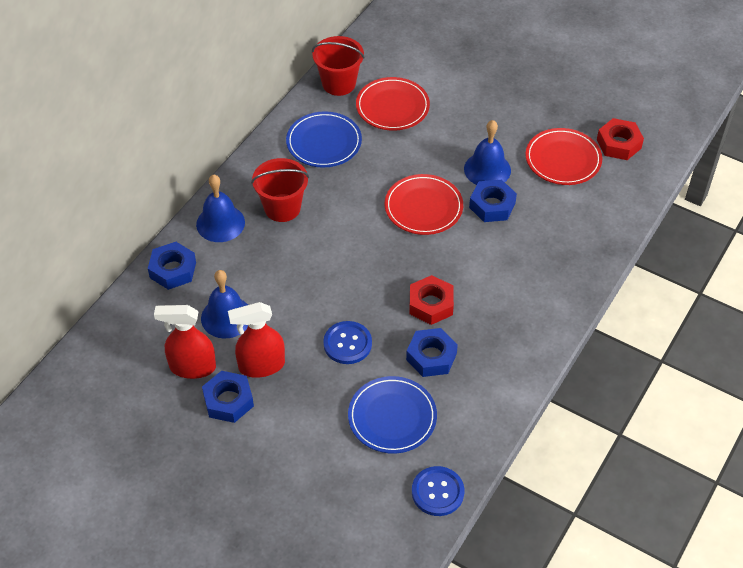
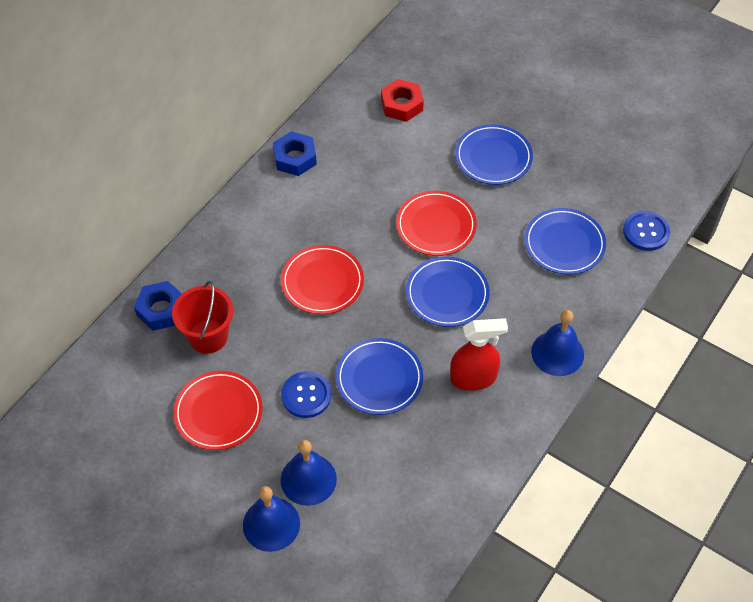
blue nut: [148,242,196,290] [202,371,254,423] [406,328,458,377] [469,180,517,222] = 4 -> [134,281,182,331] [273,131,317,176] = 2
blue plate: [286,111,362,168] [348,376,437,454] = 2 -> [336,338,423,415] [406,257,490,327] [455,124,533,185] [525,208,606,275] = 4
red bucket: [251,158,309,222] [312,36,365,96] = 2 -> [172,281,233,354] = 1
red nut: [409,275,454,325] [597,118,644,160] = 2 -> [381,79,424,122] = 1
red spray bottle: [154,305,216,379] [228,302,285,378] = 2 -> [450,318,508,391] = 1

